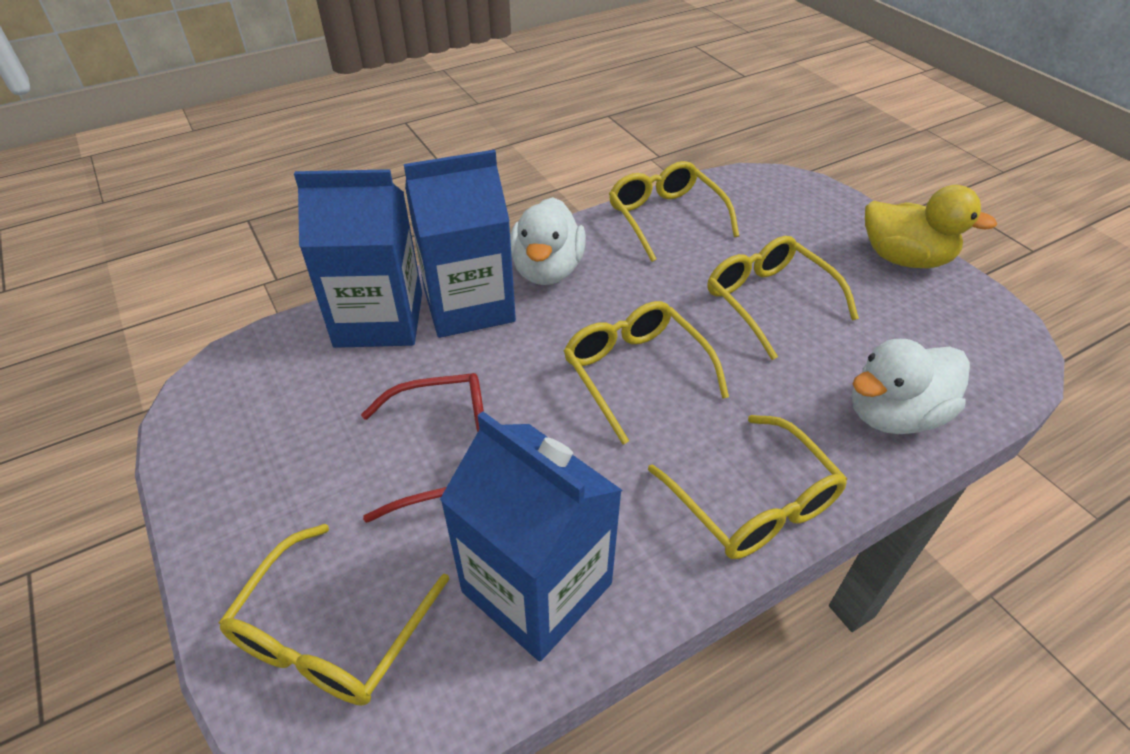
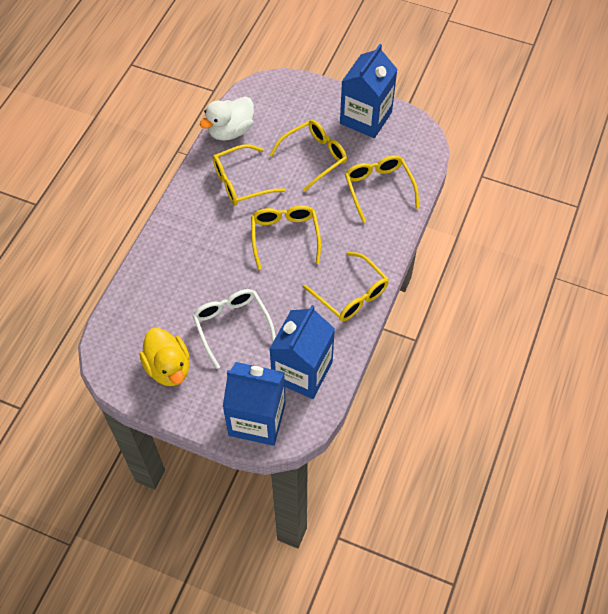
red glasses: [361,373,484,523] = 1 -> none = 0
white duck: [510,197,586,285] [852,339,970,434] = 2 -> [200,97,254,141] = 1
white glasses: none = 0 -> [193,289,276,369] = 1

